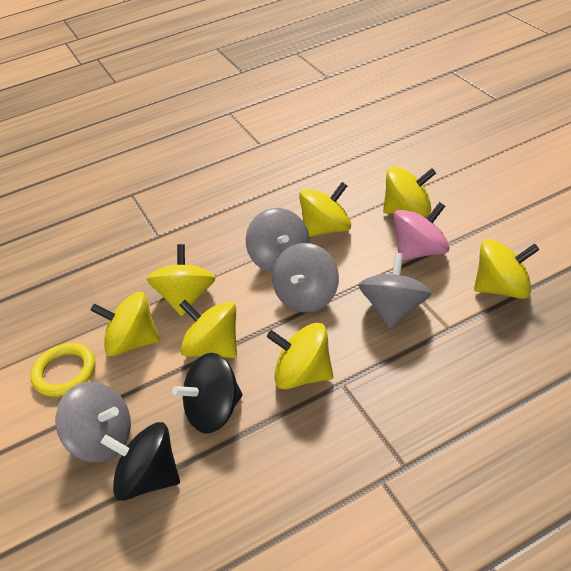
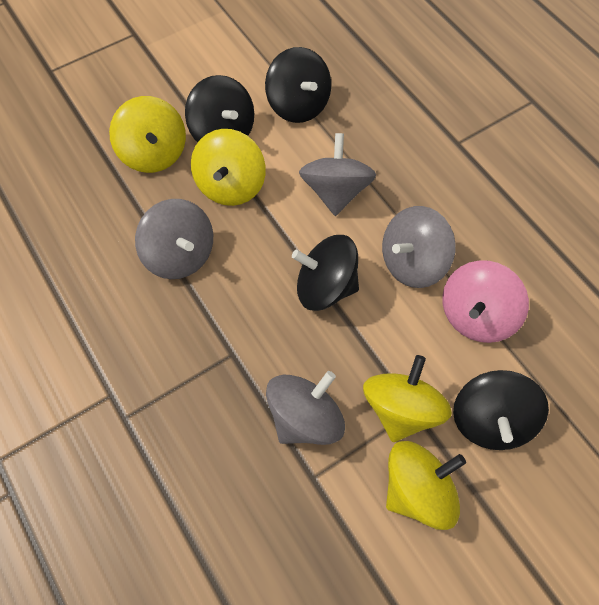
black spinning top: [101,422,180,501] [172,353,243,434] = 2 -> [185,75,254,142] [265,47,331,123] [292,235,359,311] [453,370,549,450] = 4
yellow ring: [30,343,96,397] = 1 -> none = 0
yellow spinning top: [90,292,160,356] [147,244,215,316] [180,300,237,358] [267,323,333,389] [299,182,351,237] [383,166,436,217] [474,239,539,299] = 7 -> [109,96,186,173] [191,129,266,206] [363,355,452,442] [386,441,466,530] = 4

